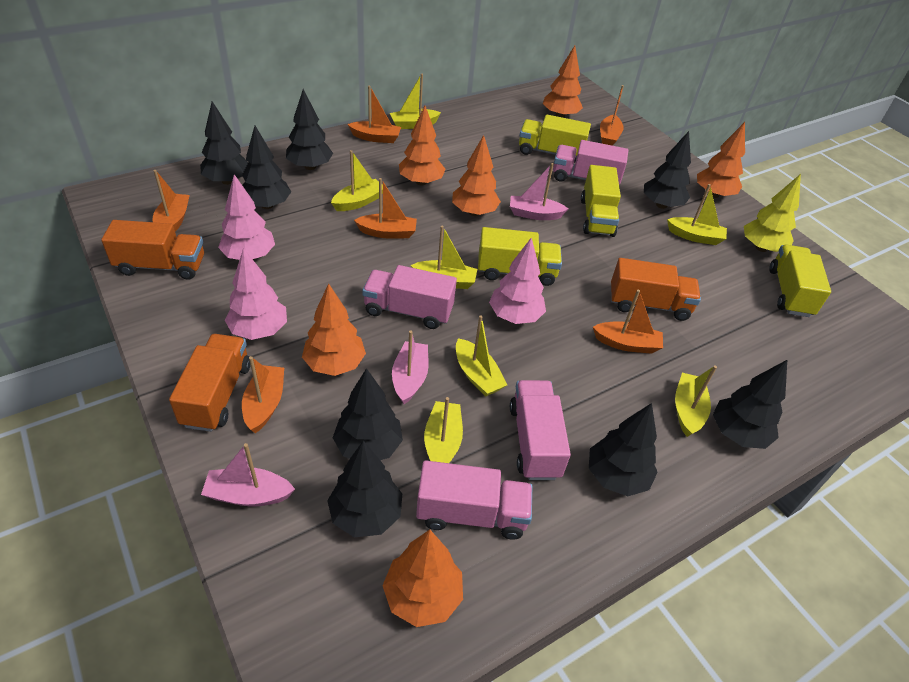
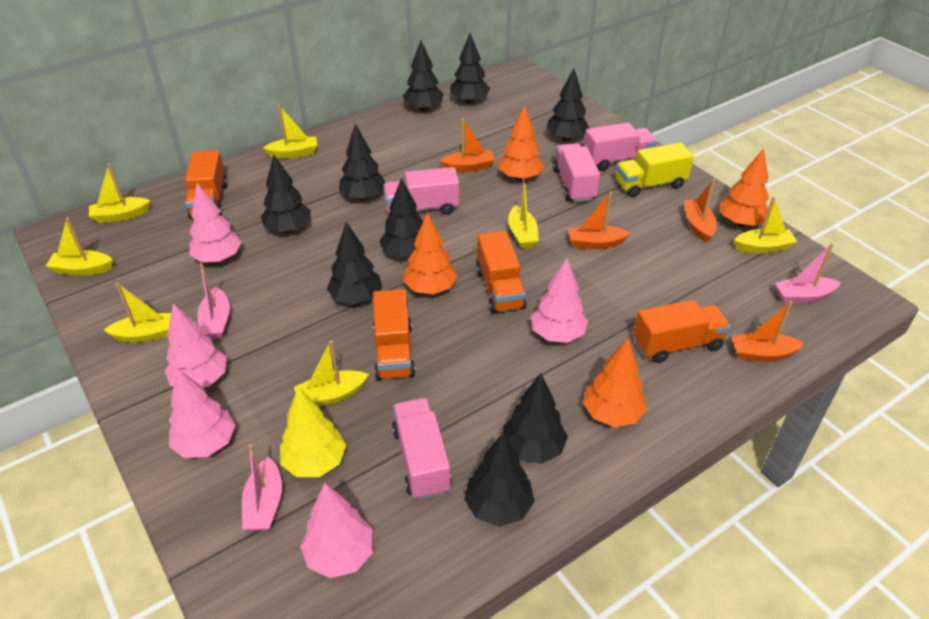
black tree: [200,101,248,185] [242,126,291,209] [286,89,333,170] [327,440,402,537] [333,368,403,460] [589,403,658,496] [644,131,691,209] [713,360,787,449] = 8 -> [261,155,311,233] [327,222,382,304] [339,123,386,200] [379,178,423,258] [403,40,443,111] [450,33,490,104] [464,433,535,527] [503,373,568,464] [547,68,590,141] = 9
orange boat: [153,170,190,231] [242,356,284,433] [348,85,401,143] [354,178,417,239] [593,290,663,354] [600,85,624,146] = 6 -> [440,118,495,172] [568,192,630,249] [684,179,717,243] [731,301,805,361] = 4
orange tree: [302,283,366,376] [382,530,463,627] [399,106,446,186] [452,135,501,216] [543,46,583,118] [697,122,745,198] = 6 -> [404,212,457,294] [499,105,544,181] [583,338,647,427] [719,148,769,227] = 4
orange truck: [101,220,204,280] [169,334,251,432] [611,258,701,321] = 3 -> [185,150,228,219] [373,289,416,380] [476,231,527,314] [633,300,731,363] = 4
pink tree: [218,174,275,260] [225,248,287,340] [489,238,546,324] = 3 -> [165,304,227,388] [169,368,235,458] [189,183,242,263] [300,483,373,578] [531,259,588,343] = 5
yellow truck: [478,227,562,286] [519,115,591,163] [581,165,621,237] [769,245,831,317] = 4 -> [616,142,694,197] = 1

